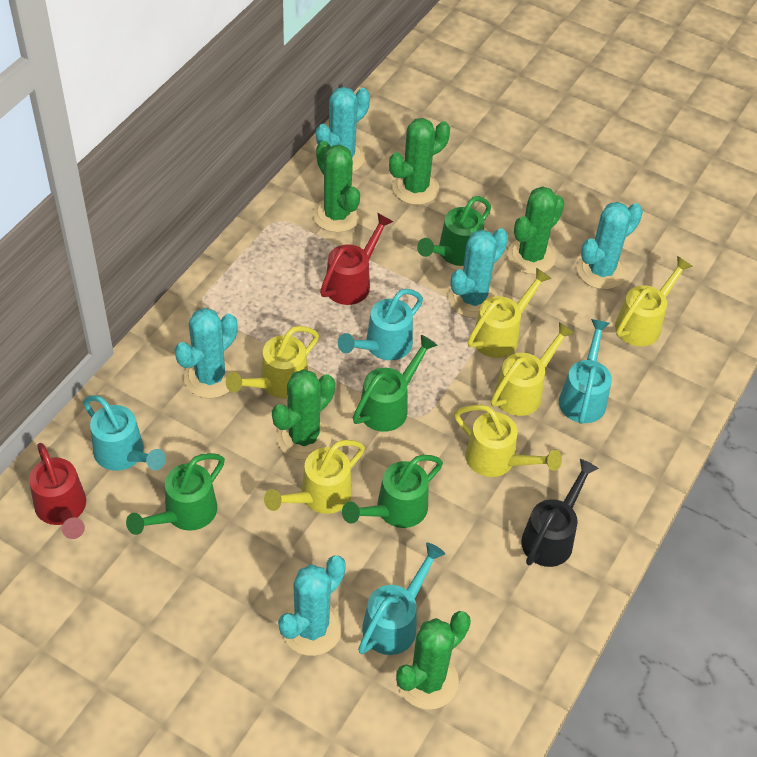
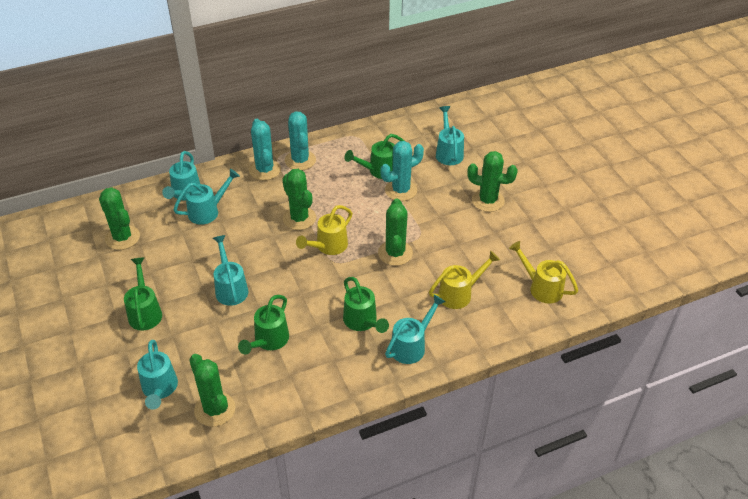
black watering can: [521,459,599,567] = 1 -> none = 0
red watering can: [29,443,86,539] [320,213,393,305] = 2 -> none = 0
turquoise cactus: [174,308,238,398] [278,555,346,656] [316,87,370,172] [448,228,508,318] [577,202,643,289] = 5 -> [249,119,281,180] [285,111,316,170] [381,141,424,201] = 3
turquoise watering can: [83,395,166,471] [338,289,423,360] [358,543,446,655] [559,319,612,424] = 4 -> [137,340,178,410] [162,151,200,201] [174,169,240,225] [213,235,248,306] [385,295,445,364] [436,106,464,165] = 6
yellow watering can: [226,326,319,398] [264,440,365,514] [454,405,562,477] [468,268,552,358] [491,322,575,416] [615,256,693,346] = 6 -> [296,205,352,255] [429,251,500,309] [509,241,578,304] = 3

